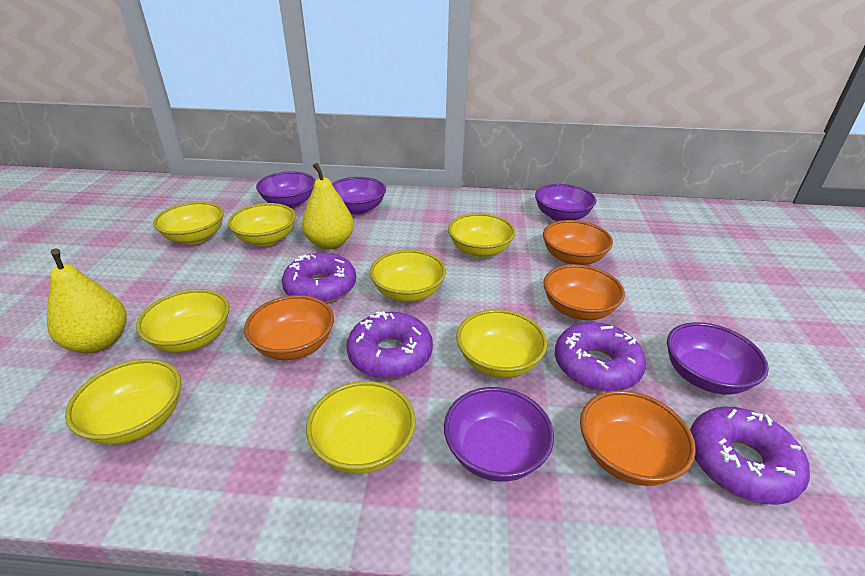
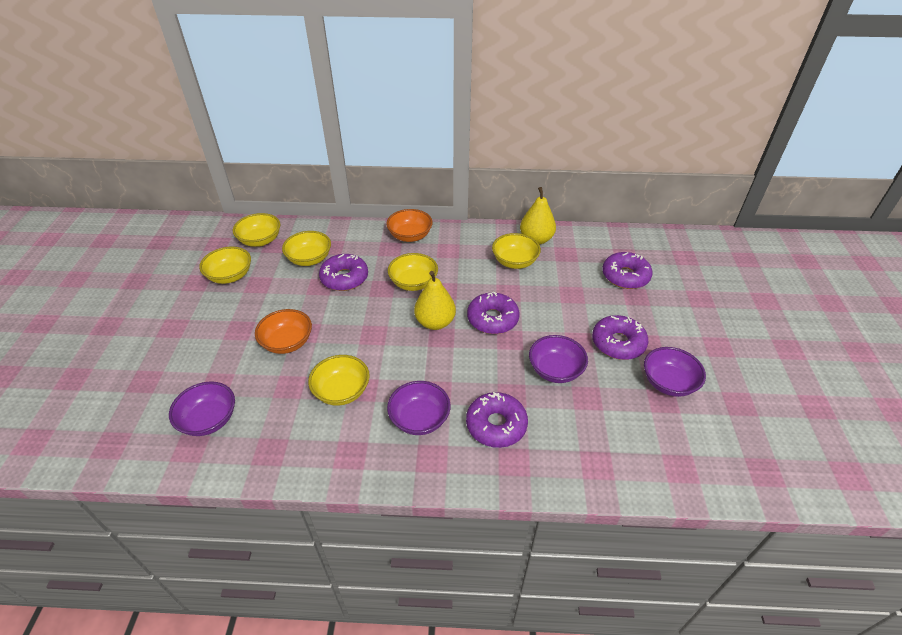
orange bowl: [244,295,334,360] [543,220,613,265] [543,264,625,320] [580,390,696,486] = 4 -> [255,309,312,354] [386,209,433,242] = 2
purple bowl: [256,171,316,208] [332,177,386,215] [444,387,554,482] [535,184,596,221] [667,322,769,395] = 5 -> [169,382,235,436] [387,381,451,435] [529,335,588,383] [644,347,706,397] = 4
purple donut: [282,253,356,304] [346,311,433,379] [555,322,646,392] [690,406,810,505] = 4 -> [319,254,368,291] [466,392,528,448] [467,292,520,334] [592,315,648,360] [602,252,653,289] = 5
yellow bowl: [65,359,181,445] [136,289,229,353] [153,202,224,245] [228,203,296,246] [306,381,416,474] [370,250,446,302] [448,213,515,258] [456,309,547,378] = 8 -> [199,247,251,284] [233,213,280,247] [282,231,331,266] [308,355,370,406] [388,253,438,291] [492,233,541,269] = 6

